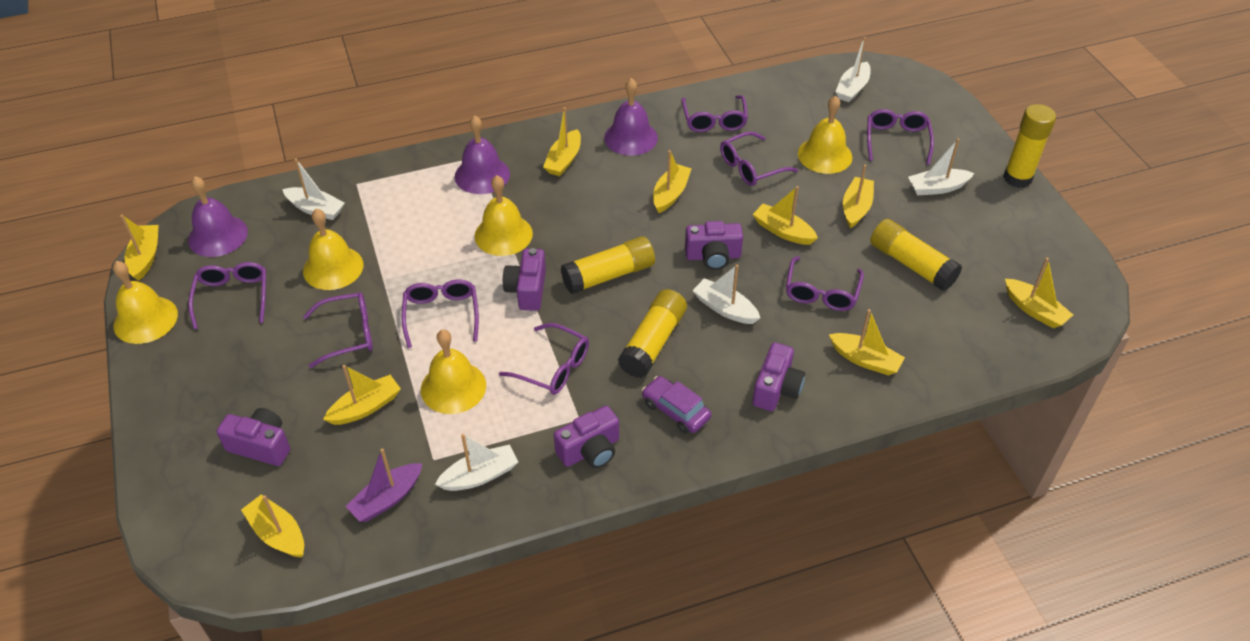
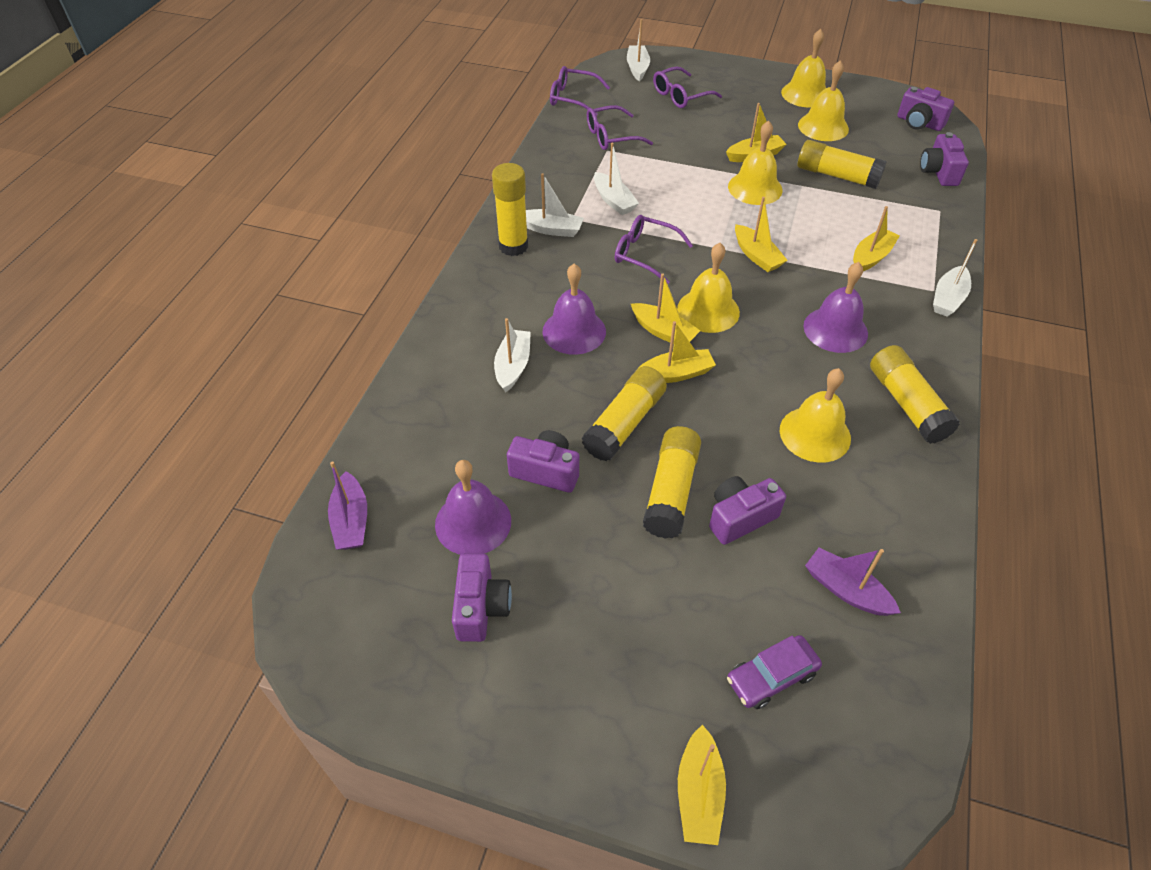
purple boat: [346,448,422,522] = 1 -> [328,461,367,550] [805,548,901,616] = 2
purple glasses: [188,262,266,329] [303,292,373,368] [402,279,479,348] [499,323,589,395] [682,95,748,132] [720,132,798,186] [786,256,864,311] [867,109,934,165] = 8 -> [550,66,610,116] [587,105,653,150] [615,215,693,284] [653,66,722,108] = 4
yellow boat: [120,215,158,281] [241,495,304,558] [323,365,401,425] [543,107,581,176] [653,150,692,213] [753,186,818,245] [829,309,905,375] [843,165,874,228] [1005,258,1073,328] = 9 -> [631,273,700,344] [639,321,716,383] [678,725,726,845] [726,103,786,162] [735,197,788,272] [853,206,900,271] = 6
yellow glue stick: [561,236,655,294] [618,289,687,378] [870,219,962,291] [1003,104,1056,188] = 4 -> [492,163,528,256] [582,366,667,461] [643,426,701,539] [798,140,886,189] [870,345,960,444] = 5

